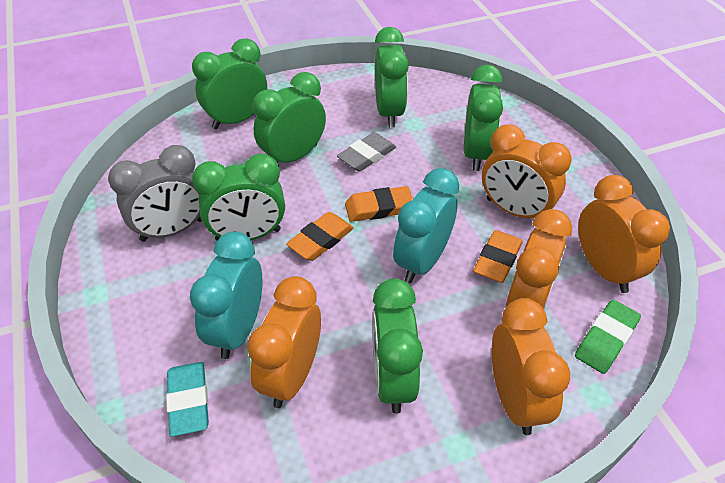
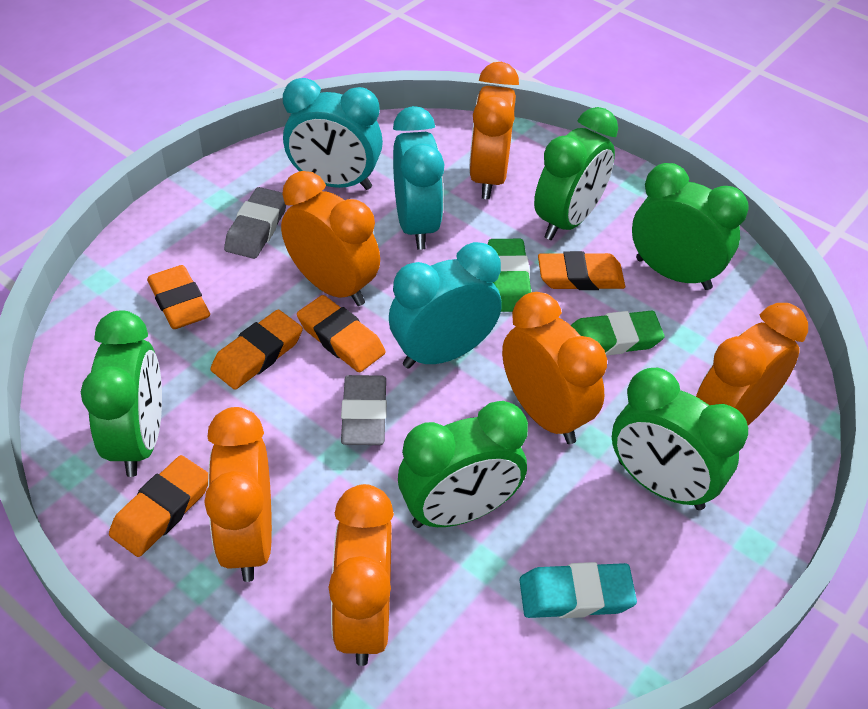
green clock: [192,38,267,129] [192,153,285,241] [253,72,326,163] [372,278,423,414] [375,27,409,128] [464,65,503,171] = 6 -> [81,310,162,477] [398,401,528,528] [534,107,618,240] [612,368,748,510] [632,163,749,290] = 5
green eraser: [575,300,641,374] = 1 -> [488,239,531,312] [571,311,665,356] = 2
grey clock: [108,145,202,242] = 1 -> none = 0
grey eraser: [337,132,396,171] = 1 -> [224,187,286,259] [341,375,387,445] = 2
orange clock: [247,276,321,408] [482,125,572,218] [492,298,570,435] [506,209,572,309] [578,175,670,293] = 5 -> [204,407,272,582] [281,171,380,306] [329,484,394,666] [469,62,519,199] [502,292,607,444] [696,303,808,425] = 6
orange eraser: [286,212,354,261] [345,186,413,222] [473,230,523,283] = 3 -> [109,455,208,557] [147,265,210,329] [210,310,303,390] [297,295,386,372] [538,251,625,290] = 5
turquoise clock: [190,231,262,359] [393,168,459,283] = 2 -> [283,78,383,190] [389,242,502,369] [393,106,444,250] = 3

